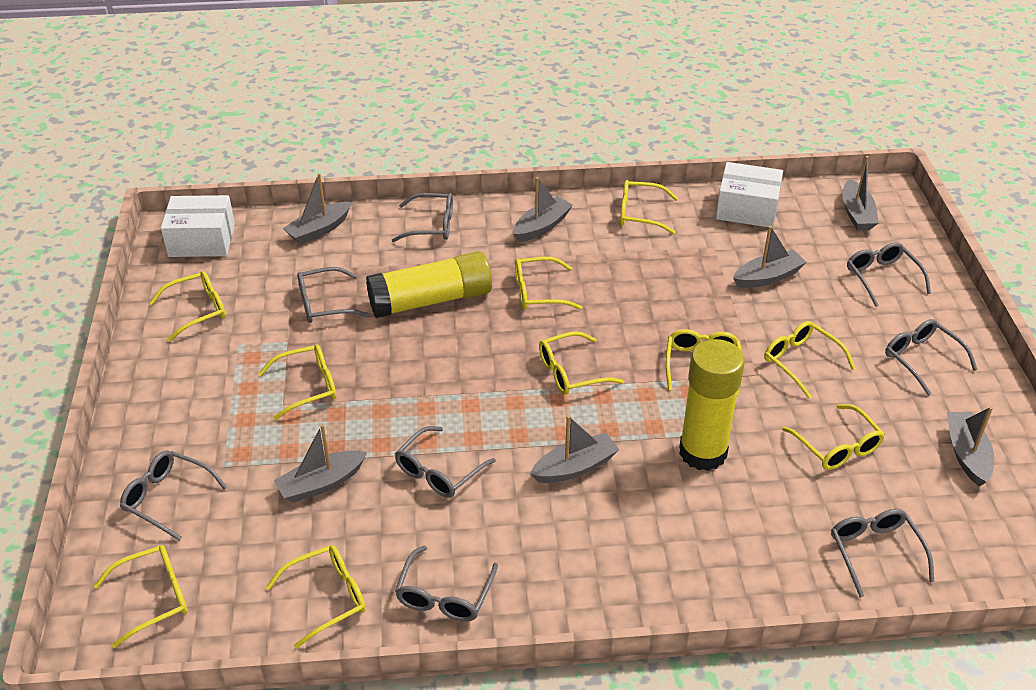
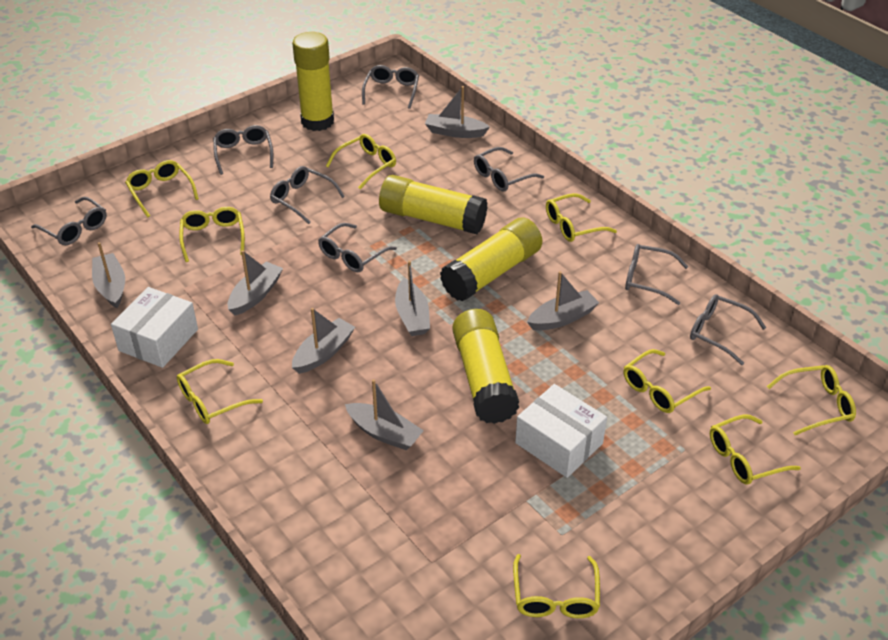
yellow glasses: [94,545,188,648] [149,271,226,342] [258,344,336,420] [266,545,366,649] [515,257,582,310] [539,331,624,395] [620,180,678,234] [666,329,743,395] [764,321,856,399] [782,404,885,470] = 10 -> [125,160,199,217] [177,359,263,424] [179,207,245,262] [326,134,396,190] [513,554,600,618] [546,193,617,242] [623,349,711,413] [710,414,801,485] [767,365,856,435] = 9
yellow glue stick: [366,251,492,318] [679,339,745,471] = 2 -> [292,32,334,131] [379,175,488,235] [440,218,542,301] [452,309,519,424] = 4

